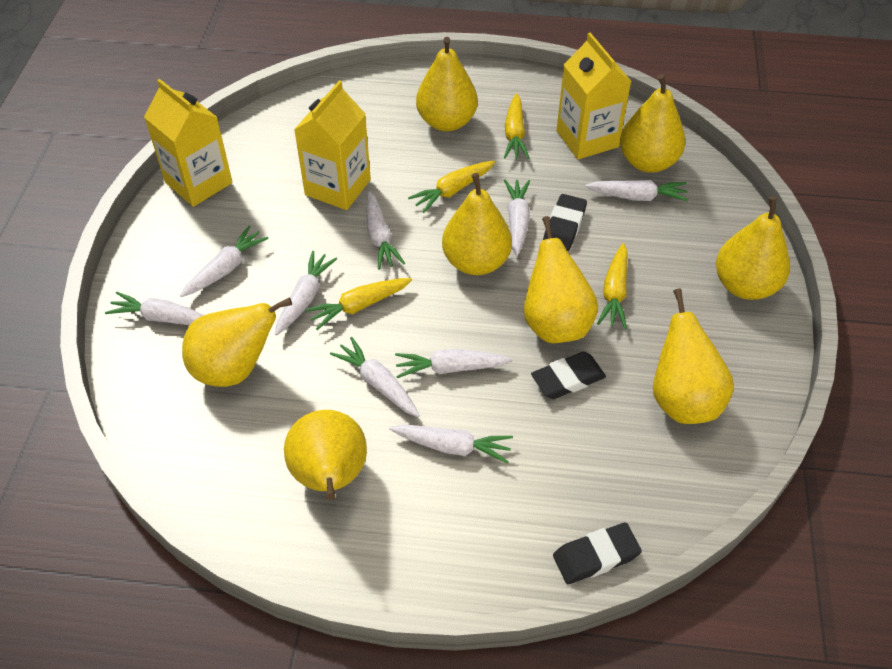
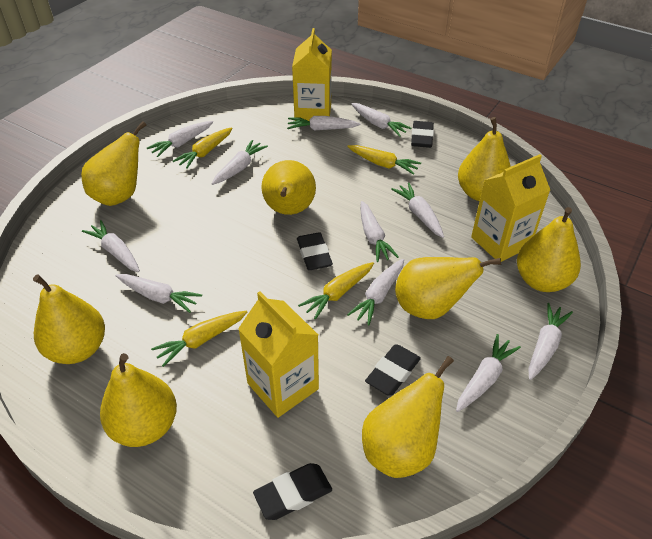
black eraser: [531,352,606,399] [543,194,587,251] [553,522,642,584] = 3 -> [253,463,332,520] [297,232,333,270] [365,344,421,396] [411,121,434,148] = 4
white carrot: [105,292,204,325] [180,226,269,297] [275,251,337,336] [330,337,420,417] [366,191,405,270] [389,424,513,464] [395,349,513,378] [504,179,530,256] [585,180,688,202] = 9 -> [82,220,140,272] [116,274,202,313] [147,121,213,157] [212,140,268,185] [287,116,360,131] [347,259,404,325] [351,103,411,137] [360,201,399,262] [391,183,444,238] [456,334,521,412] [528,303,573,380] = 11

